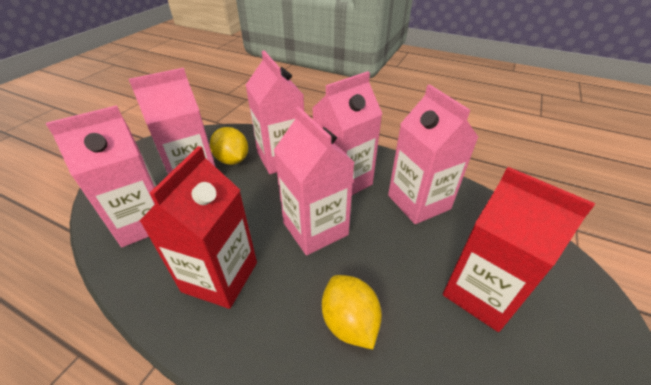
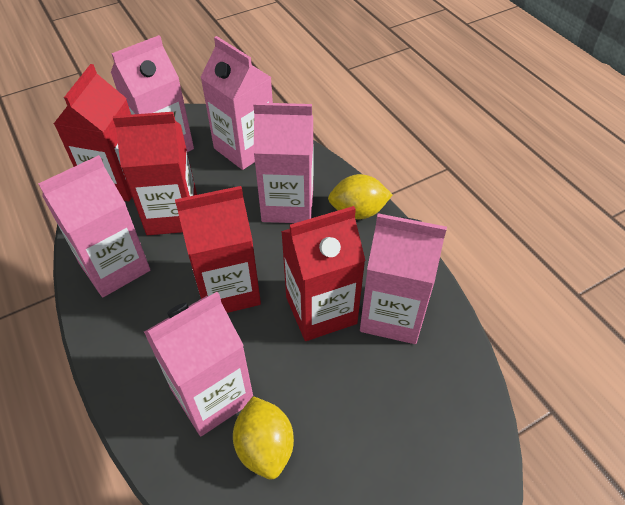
red carton: [140,146,257,309] [443,167,595,332] = 2 -> [54,64,132,202] [113,112,197,235] [175,186,261,313] [281,206,366,341] = 4

